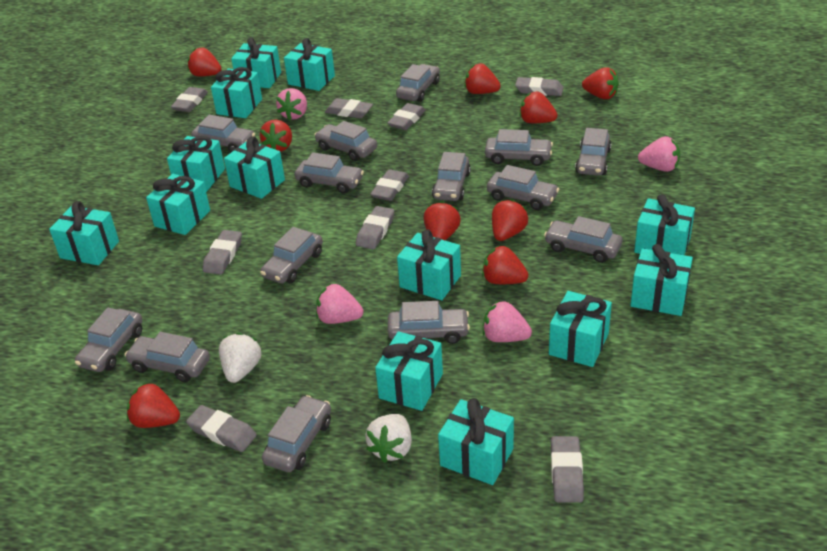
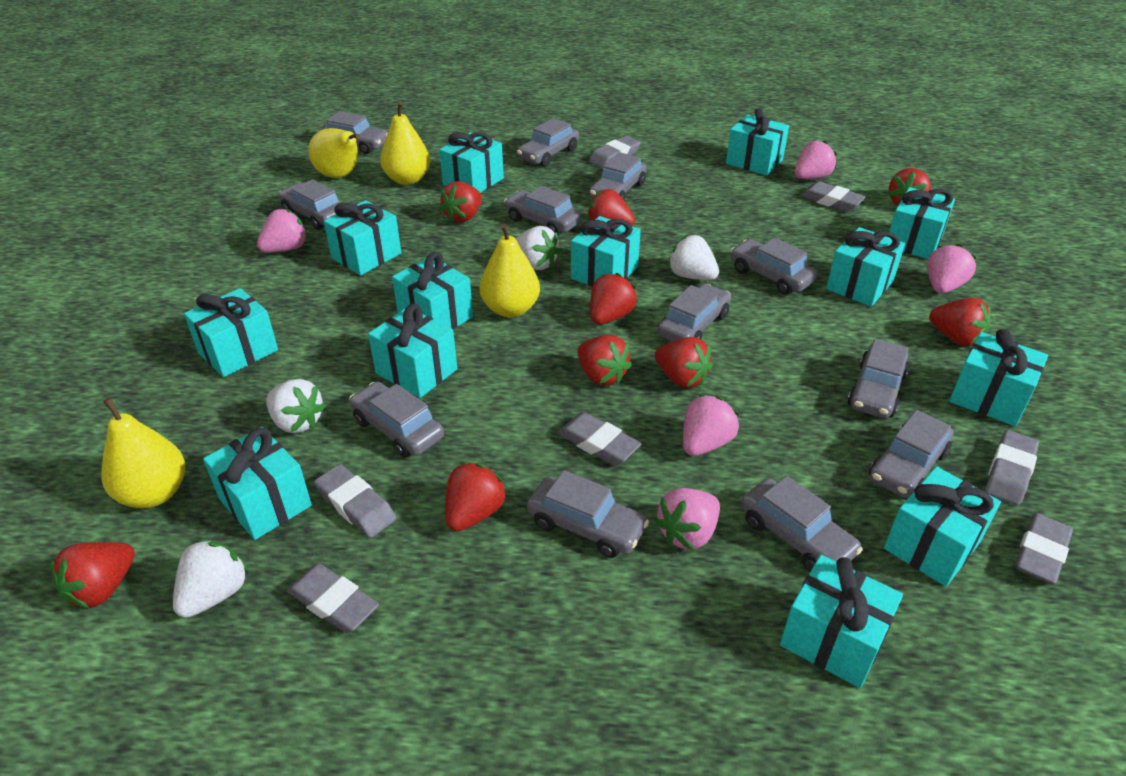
grey car: [75,307,143,372] [125,332,210,382] [191,115,255,152] [260,227,323,284] [262,395,331,472] [294,152,364,193] [314,121,377,161] [388,301,470,344] [396,64,440,102] [432,152,471,201] [485,129,553,166] [487,165,559,210] [544,216,622,263] [575,128,612,176] = 14 -> [278,179,340,230] [319,111,388,154] [349,382,444,457] [504,186,582,235] [517,118,579,167] [527,470,649,558] [589,152,647,200] [658,284,731,341] [730,238,817,295] [741,476,863,572] [847,339,909,418] [869,410,953,498] = 12
grey eraser: [171,87,208,112] [186,405,257,452] [203,230,242,275] [325,98,373,119] [356,206,394,249] [370,169,409,201] [387,103,426,130] [515,77,564,96] [551,436,584,503] = 9 -> [287,563,379,633] [314,464,396,538] [558,412,641,465] [589,136,641,168] [800,181,866,212] [985,430,1039,505] [1014,513,1073,584] = 7
pink strawberry: [276,88,307,120] [316,284,364,324] [483,301,532,342] [638,136,680,172] = 4 -> [257,208,308,253] [654,488,720,551] [683,394,739,456] [795,140,837,179] [927,244,977,293] = 5
white strawberry: [219,333,262,383] [365,414,412,463] = 2 -> [173,540,249,618] [266,379,326,433] [516,226,561,270] [668,235,719,280] = 4
yellow pear: none = 0 -> [101,398,185,508] [308,128,360,178] [380,101,430,185] [480,223,540,317] = 4

